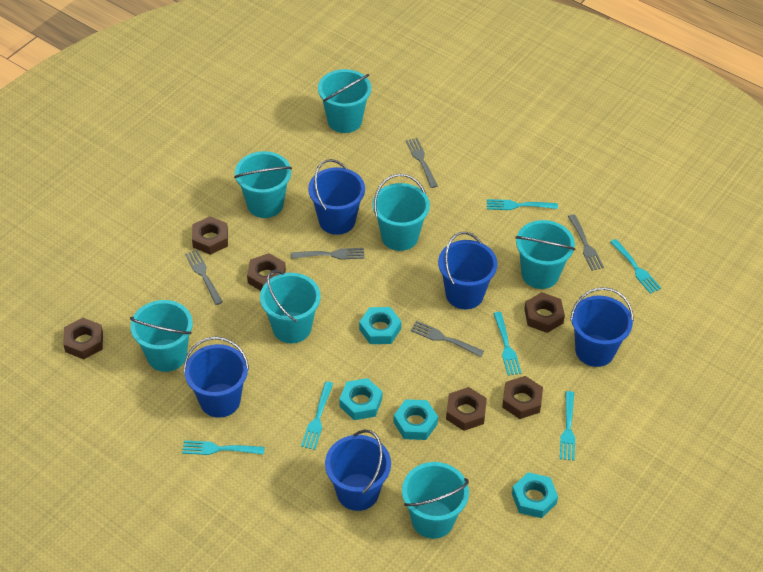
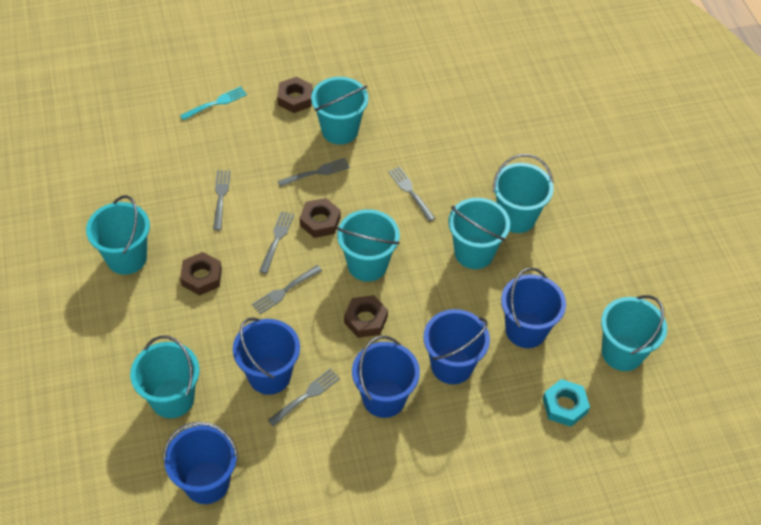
brown nut: [63,318,103,359] [192,216,228,255] [247,253,286,291] [446,387,487,431] [502,376,543,419] [524,292,565,333] = 6 -> [180,252,222,296] [277,76,313,113] [299,198,341,238] [344,295,388,338] = 4
grey fork: [185,250,223,305] [291,248,364,260] [406,138,438,188] [410,321,484,357] [568,214,604,271] = 5 -> [213,170,231,230] [252,265,322,314] [259,211,294,274] [268,369,340,427] [278,158,350,187] [388,166,435,222] = 6
turquoise fork: [182,440,265,455] [301,381,333,450] [487,199,558,210] [493,312,522,376] [560,391,575,461] [610,239,661,294] = 6 -> [180,86,247,120] = 1
turquoise nut: [339,378,382,420] [359,307,401,344] [393,399,438,440] [512,472,558,518] = 4 -> [543,379,590,427] = 1

